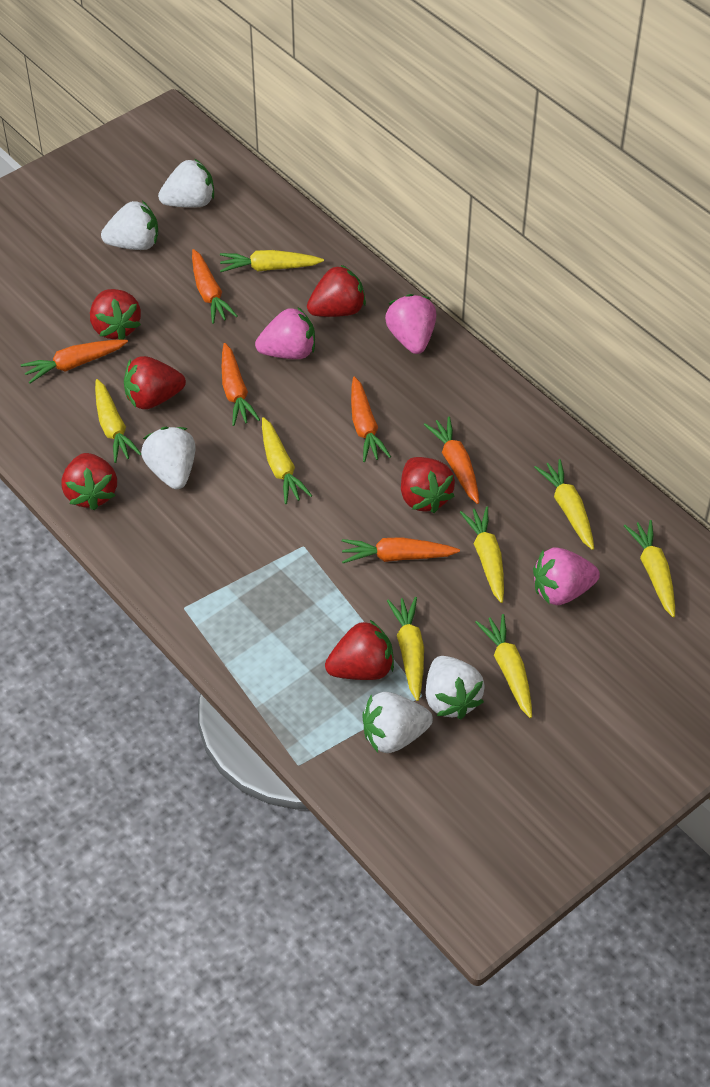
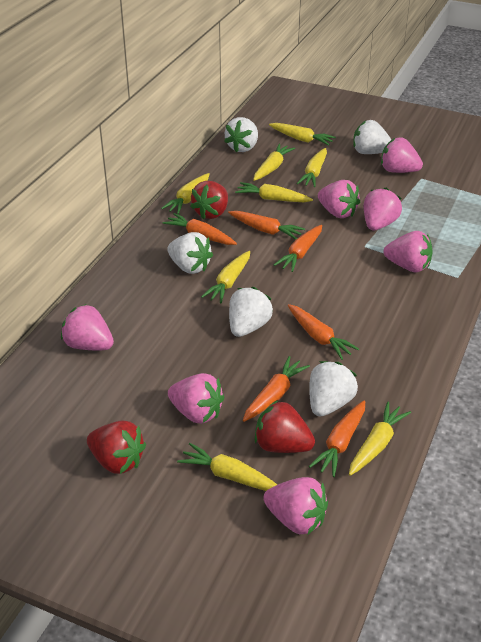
pink strawberry: [255,307,315,359] [385,294,436,354] [533,547,600,605] = 3 -> [61,304,114,350] [168,373,224,424] [263,477,328,534] [318,180,360,218] [364,188,402,230] [381,137,423,173] [384,231,433,272] = 7
red strawberry: [62,453,117,511] [90,289,141,340] [124,356,186,409] [307,265,366,317] [325,620,394,680] [401,457,455,513] = 6 -> [87,420,146,474] [190,181,228,219] [255,400,315,453] = 3

